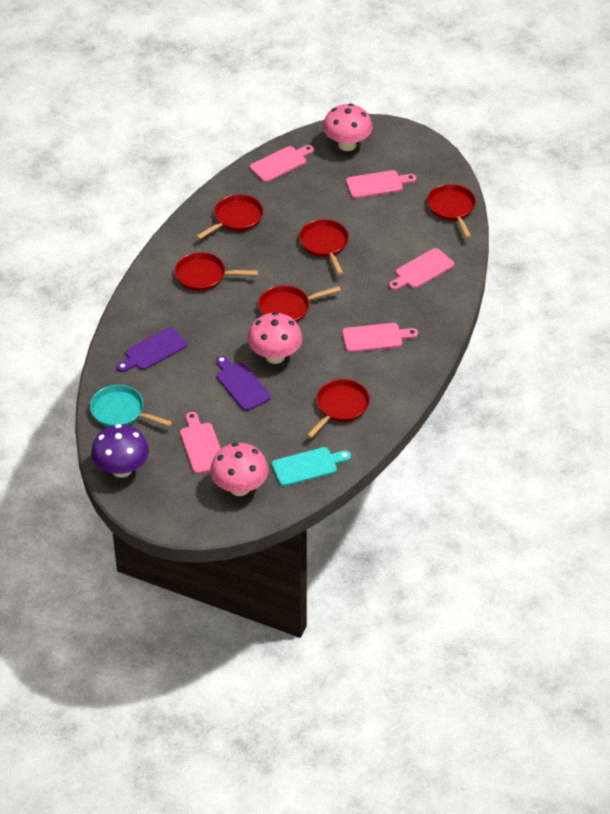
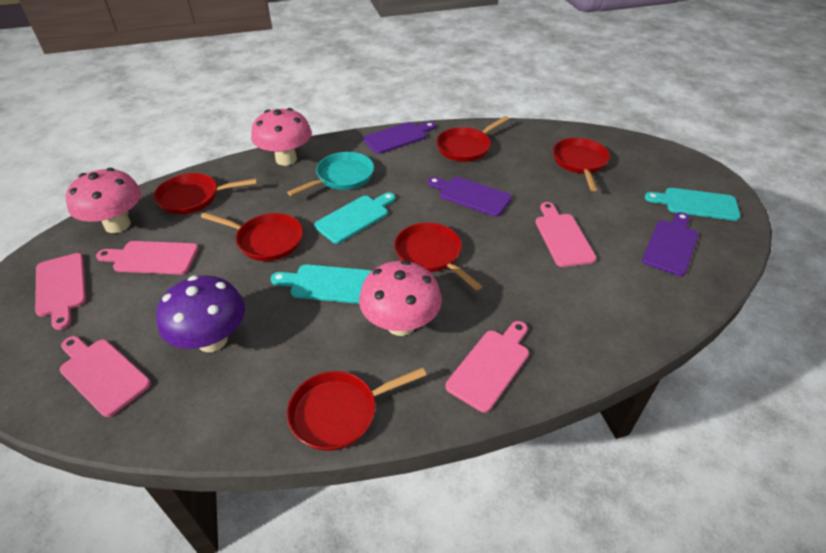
purple cutting board: [117,327,187,372] [216,356,271,411] = 2 -> [363,122,435,154] [428,177,512,217] [642,212,699,276] = 3
turquoise cutting board: [272,447,351,486] = 1 -> [271,264,372,304] [314,192,395,244] [645,188,741,221] = 3

